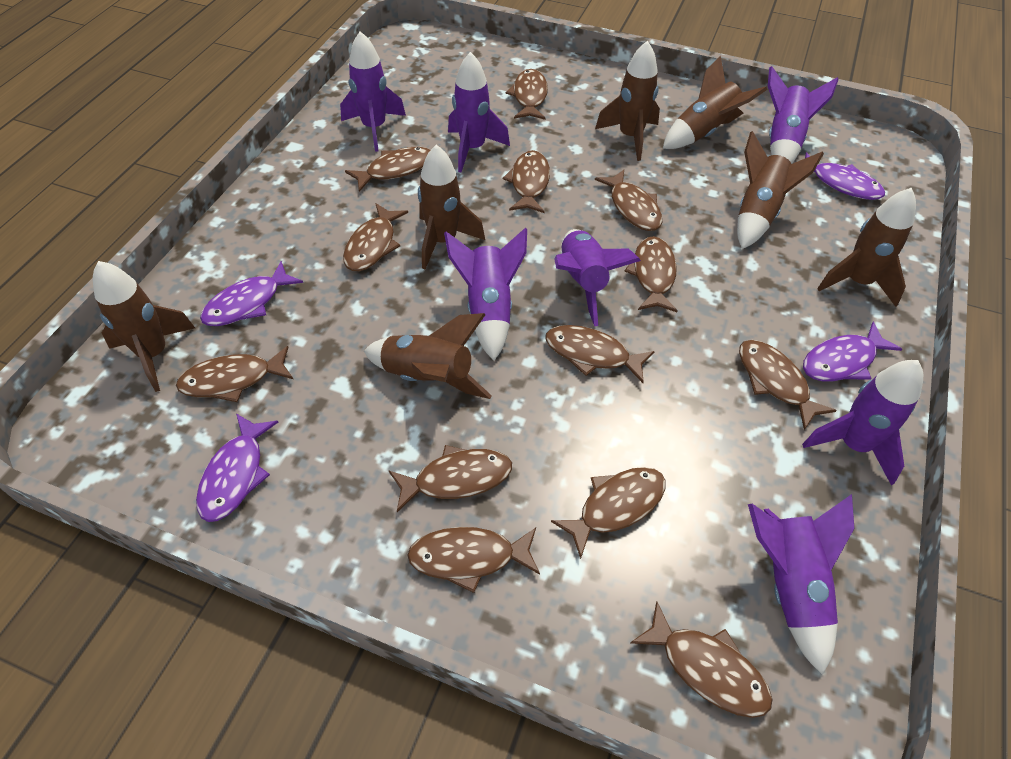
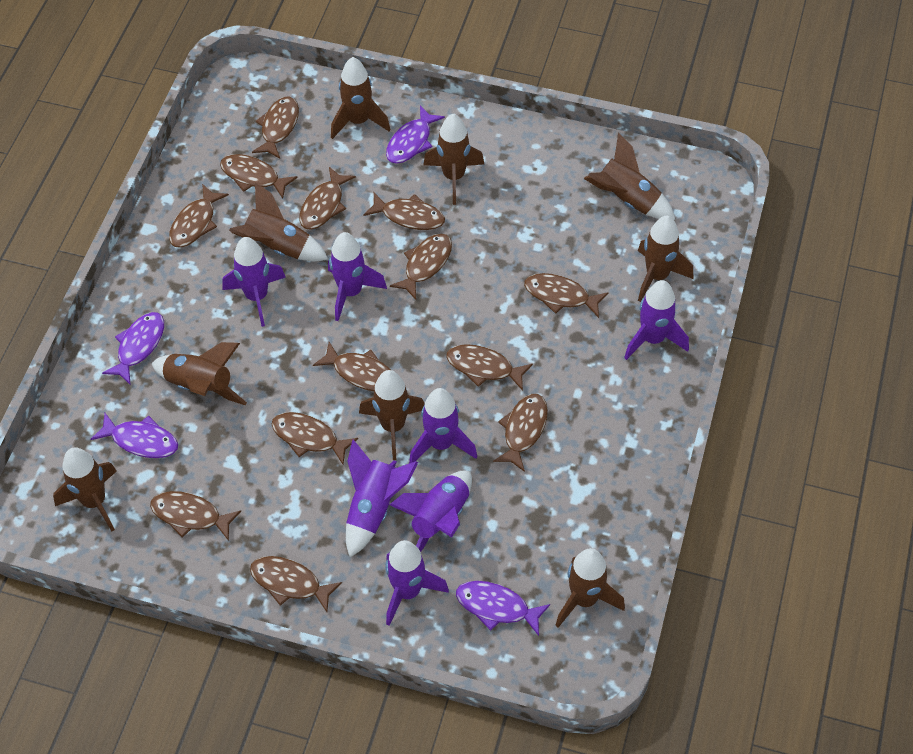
brown rocket: [93,261,195,392] [364,313,492,399] [418,145,485,270] [595,41,660,161] [663,55,768,149] [737,131,824,249] [817,188,916,307] = 7 -> [53,447,117,532] [151,342,247,405] [229,182,328,261] [331,57,390,139] [359,370,425,460] [423,114,484,205] [555,548,625,628] [584,133,675,220] [638,215,693,302] = 9

